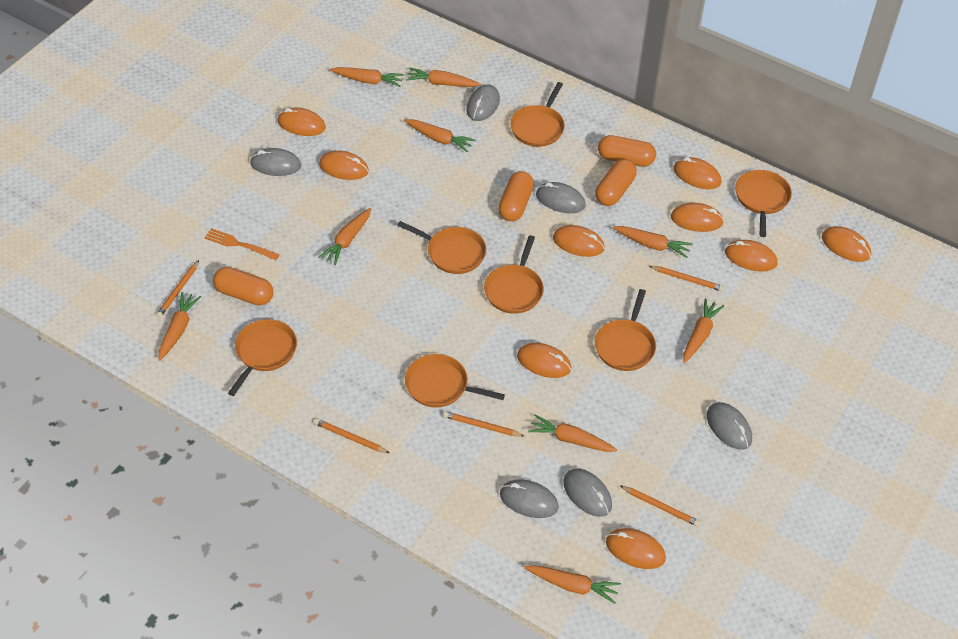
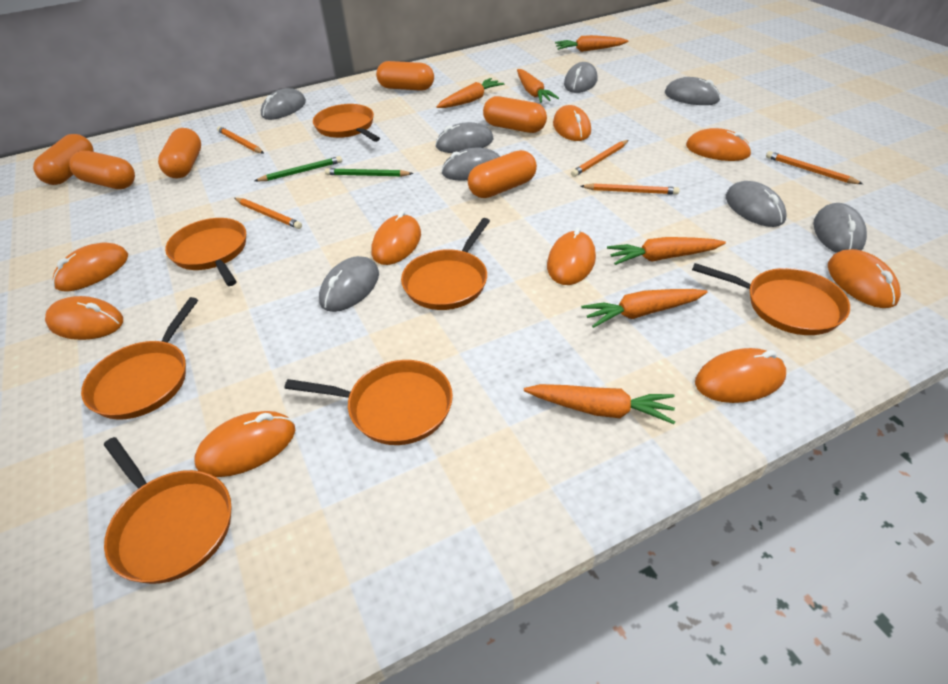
green pencil: none = 0 -> [255,156,342,181] [325,168,413,177] = 2
grey mouse: [250,148,301,176] [466,85,500,121] [500,480,559,518] [536,182,586,213] [563,469,612,517] [707,402,752,450] = 6 -> [261,88,306,120] [319,256,379,312] [435,122,493,153] [441,147,500,181] [564,62,598,93] [665,77,720,105] [726,181,787,227] [813,203,867,253] = 8
orange capsule: [213,267,273,306] [498,171,534,221] [595,159,637,206] [598,135,656,167] = 4 -> [33,134,94,185] [69,151,135,189] [158,128,201,179] [376,61,434,91] [468,150,537,198] [483,96,547,133] = 6
orange carrot: [159,292,201,361] [319,208,371,265] [330,67,404,87] [404,119,476,152] [406,68,481,87] [524,565,621,604] [528,415,617,452] [613,226,693,258] [683,298,724,363] = 9 -> [436,78,504,108] [517,69,559,103] [524,384,675,424] [555,35,628,52] [581,289,708,328] [607,237,726,265] = 6
orange fork: [204,228,280,260] = 1 -> none = 0

